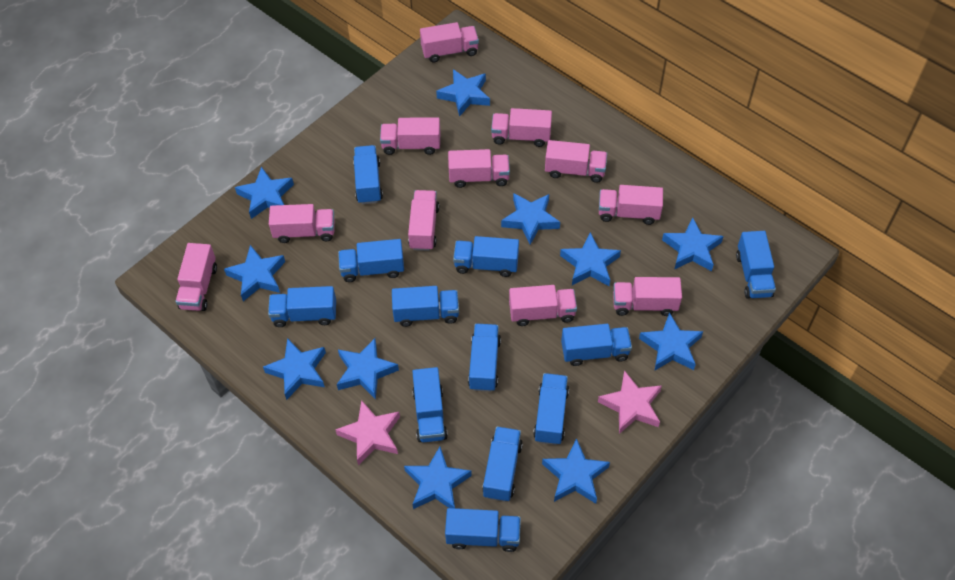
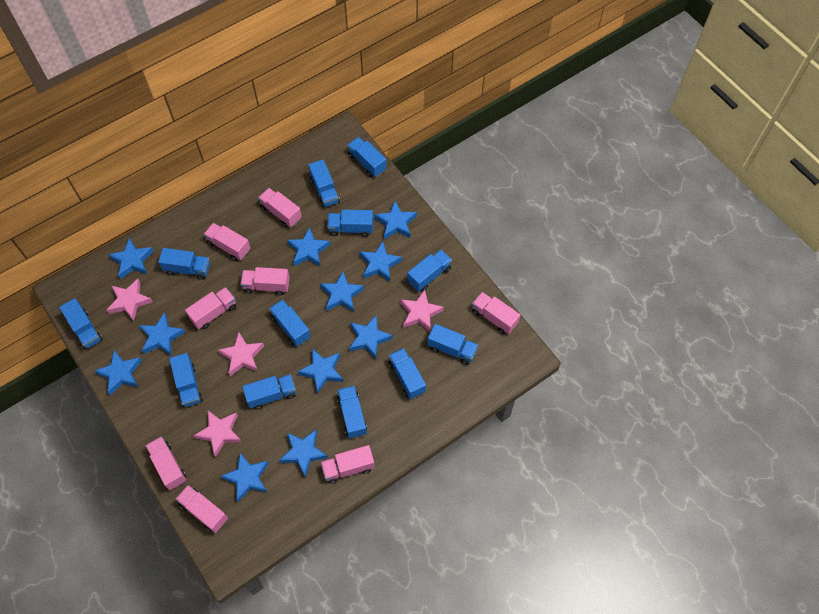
pink star: [335,400,400,466] [598,370,662,434] = 2 -> [107,279,153,321] [194,411,242,457] [218,332,264,376] [400,289,444,332] = 4
pink truck: [175,243,217,311] [269,204,335,243] [380,117,440,155] [408,190,439,251] [420,22,479,63] [448,149,510,188] [491,108,552,147] [509,285,577,326] [545,140,607,183] [599,185,663,225] [613,277,682,316] = 11 -> [145,436,186,490] [175,485,228,533] [185,287,236,329] [203,223,250,261] [240,267,290,295] [258,188,302,228] [321,445,375,484] [472,292,520,334] = 8

